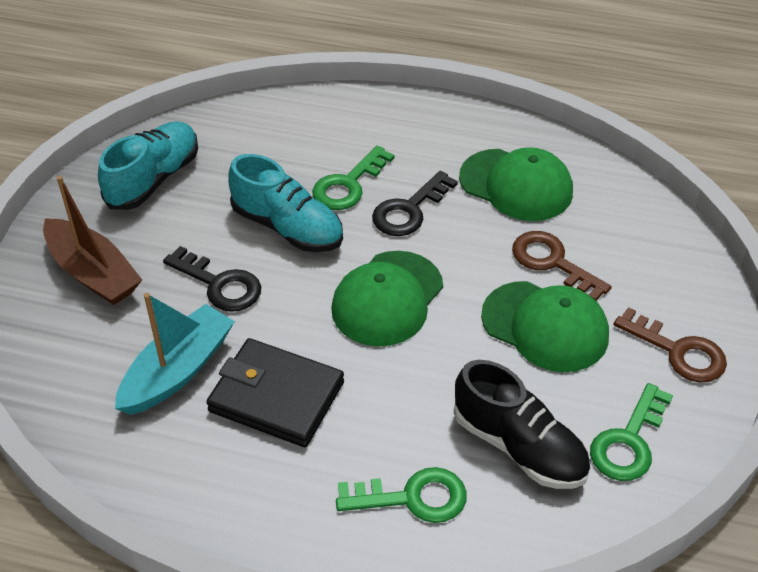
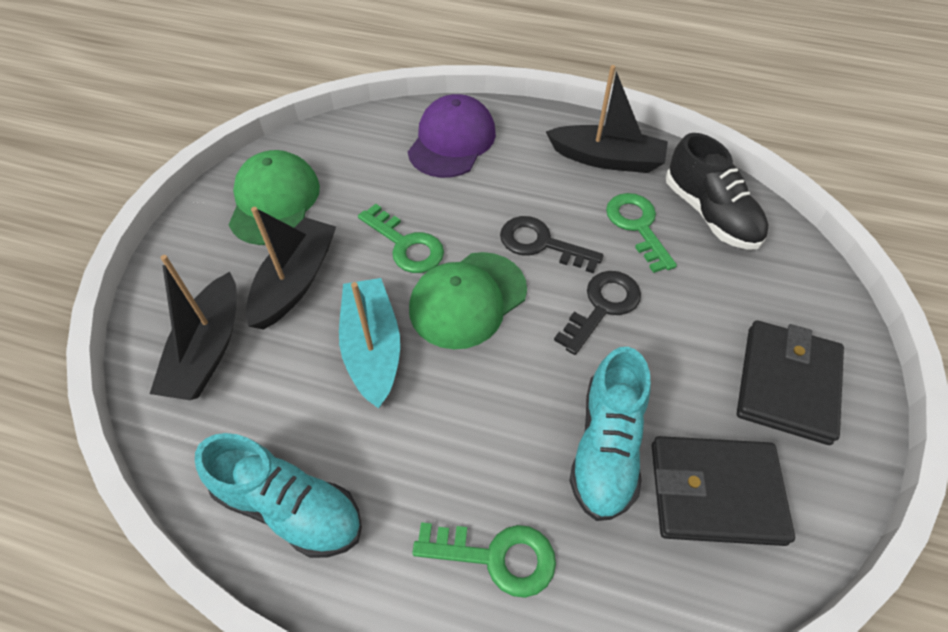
black boat: none = 0 -> [150,255,237,400] [246,207,336,330] [546,65,668,173] = 3
black wallet: [206,338,344,447] = 1 -> [652,436,795,546] [737,320,844,445] = 2
brown boat: [43,176,142,305] = 1 -> none = 0
brown key: [512,231,612,301] [614,307,727,383] = 2 -> none = 0
green cap: [331,251,443,347] [459,147,573,221] [481,281,609,372] = 3 -> [229,150,320,245] [409,252,527,349] = 2
purple cap: none = 0 -> [408,94,496,178] = 1

